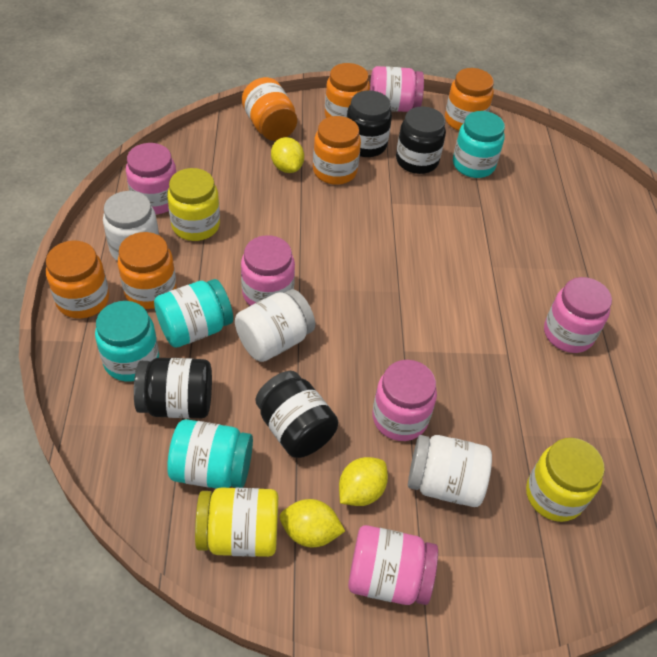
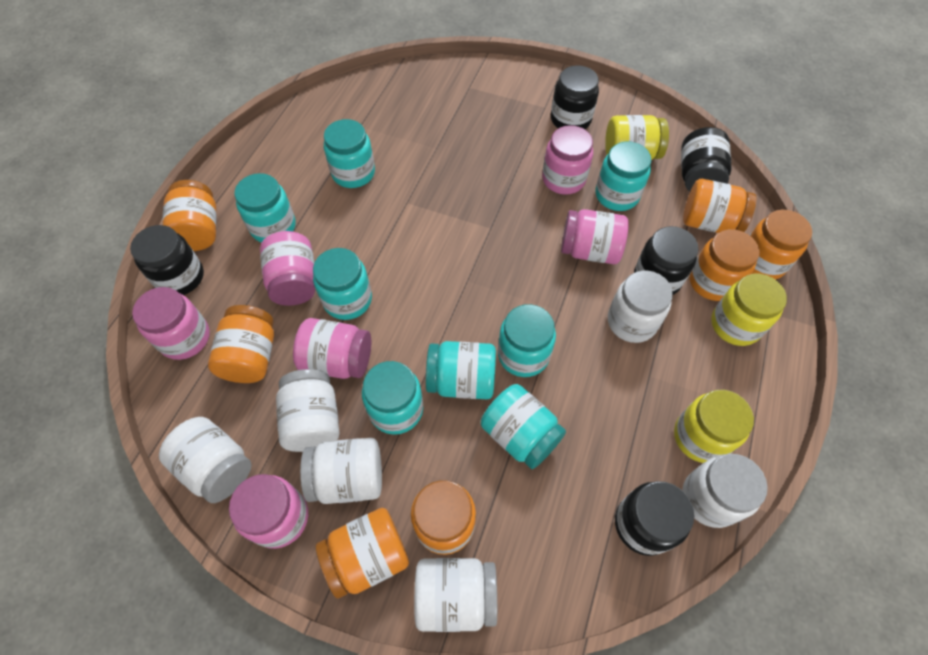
black jar: [134,358,212,418] [256,371,338,458] [347,90,392,157] [396,106,446,174] = 4 -> [130,225,204,295] [551,65,599,129] [615,481,694,556] [634,226,699,295] [681,127,732,192] = 5
orange jar: [46,241,109,319] [118,232,176,309] [242,77,297,141] [313,116,361,185] [325,63,370,118] [445,68,494,131] = 6 -> [162,180,217,251] [208,305,274,383] [316,508,409,599] [411,480,476,555] [683,179,756,233] [689,229,760,301] [750,210,812,280] = 7
turquoise jar: [95,301,159,381] [154,279,233,348] [167,419,253,488] [453,111,505,178] = 4 -> [234,173,296,243] [313,248,372,320] [324,119,375,188] [362,361,423,435] [426,341,496,399] [481,384,566,469] [498,304,556,377] [596,142,652,211] = 8
white jar: [103,191,159,261] [235,289,315,362] [408,435,492,507] = 3 -> [159,417,252,503] [276,369,340,452] [300,438,382,504] [414,558,497,632] [608,270,673,343] [682,454,768,528] = 6
yellow lemon: [271,137,304,173] [279,499,345,547] [339,457,388,506] = 3 -> none = 0

